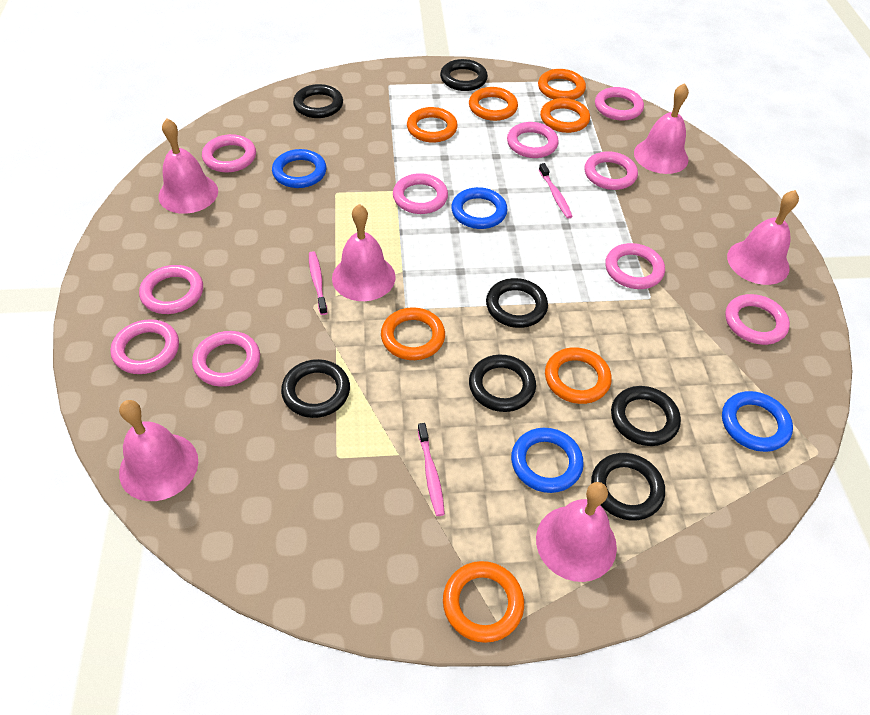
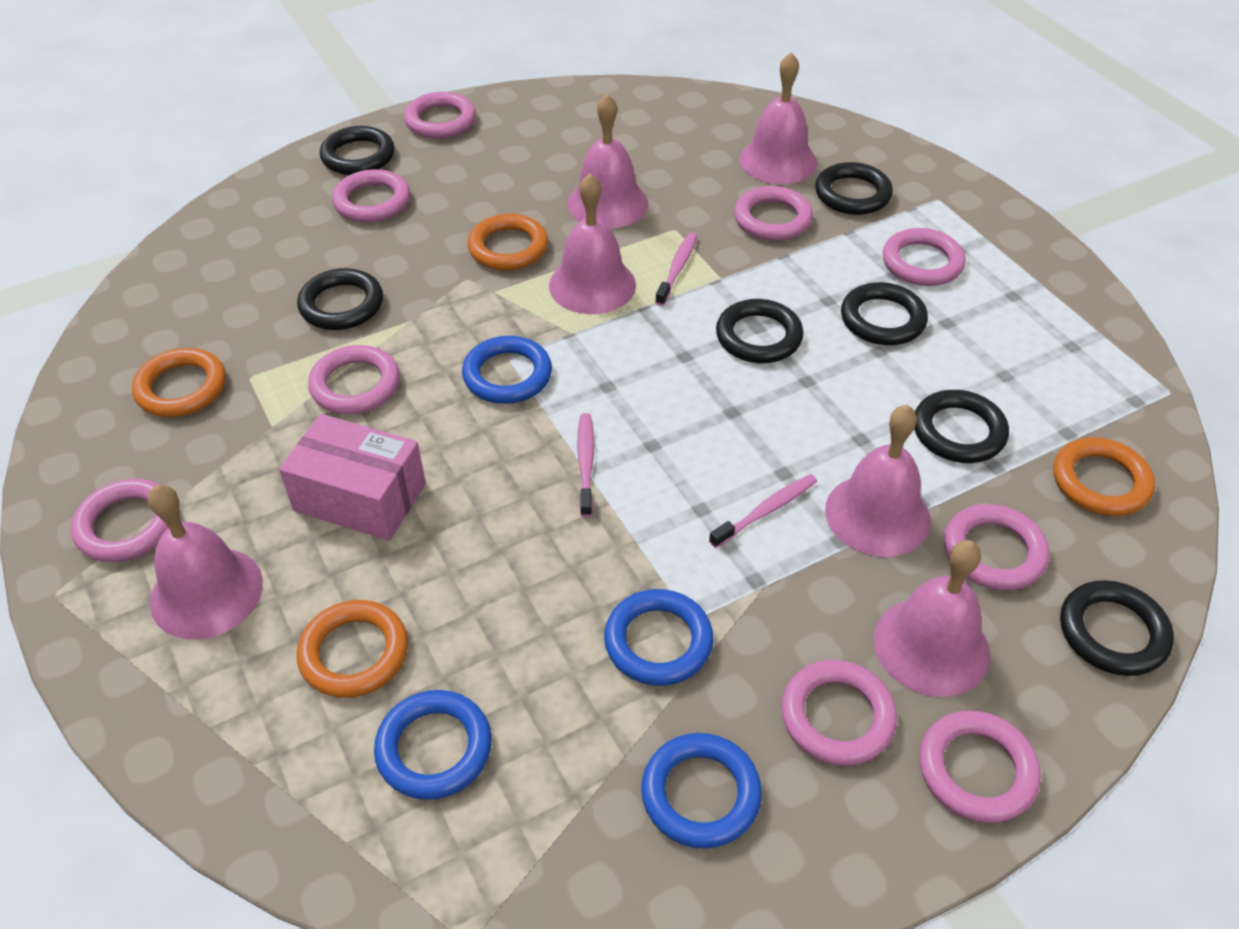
orange ring: [381,307,445,360] [407,107,458,143] [443,561,524,643] [469,87,518,121] [538,69,586,100] [540,98,590,133] [545,347,612,404] = 7 -> [132,348,226,417] [297,600,408,698] [467,214,548,270] [1053,437,1155,516] = 4
pink box: none = 0 -> [279,414,426,541] = 1
pink ring: [110,319,179,374] [139,265,203,314] [192,331,260,387] [202,134,256,172] [393,173,448,214] [507,122,559,158] [585,151,638,190] [595,87,644,121] [605,243,665,289] [725,294,790,345] = 10 -> [71,479,169,562] [308,345,400,414] [332,169,410,222] [404,92,476,138] [734,186,813,241] [781,660,897,766] [883,228,966,286] [919,710,1041,823] [944,504,1049,590] = 9

